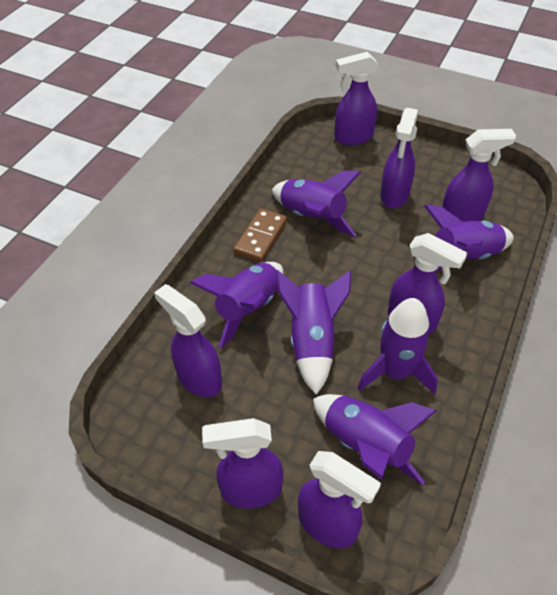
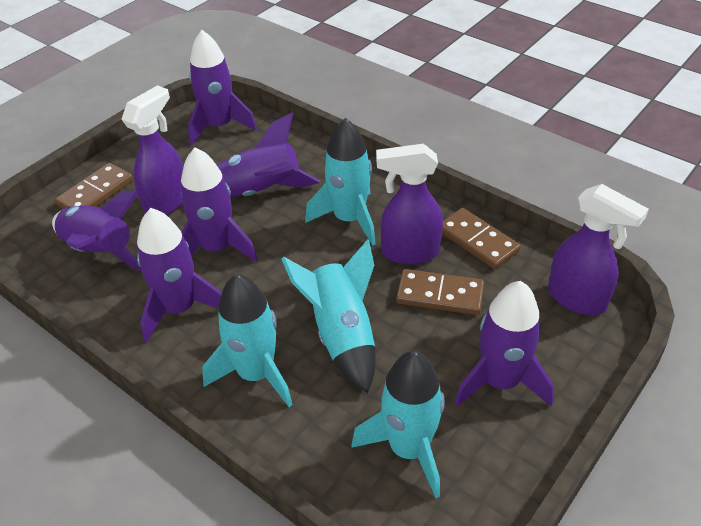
brown domino: [234,208,287,262] = 1 -> [55,163,133,209] [396,269,484,315] [442,208,521,269] = 3
purple spray bottle: [154,284,222,397] [202,418,283,508] [298,451,381,548] [335,52,378,145] [380,108,418,208] [388,233,468,334] [442,129,516,222] = 7 -> [121,85,183,215] [376,144,443,265] [548,184,649,315] = 3
turquoise rocket: none = 0 -> [202,274,293,407] [282,239,375,393] [305,118,376,246] [351,351,445,498] = 4

